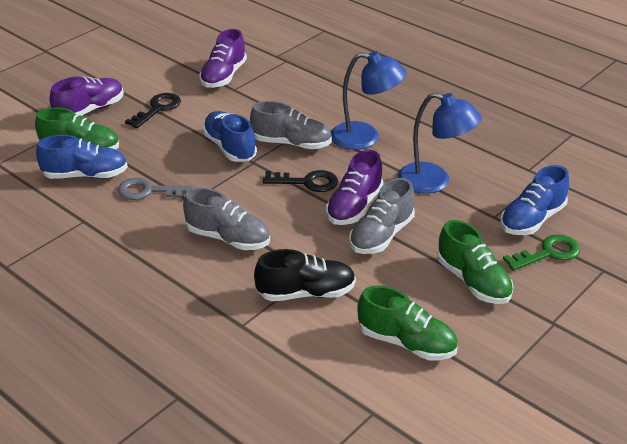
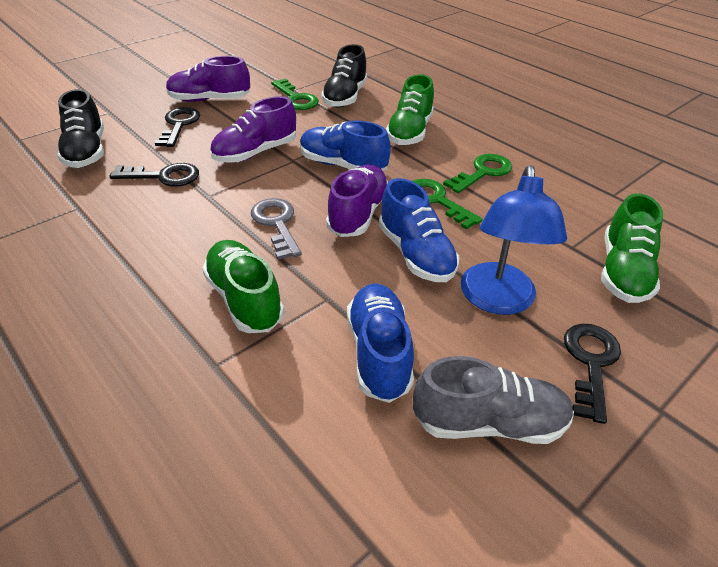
black key: [125,93,181,128] [263,170,338,192] = 2 -> [110,163,199,187] [155,107,200,147] [564,324,621,424] = 3
black shoe: [254,249,356,301] = 1 -> [57,89,104,168] [321,44,367,108] = 2
blue lamp: [331,51,407,150] [397,93,482,194] = 2 -> [461,165,567,315] = 1
green key: [503,235,580,271] = 1 -> [271,78,319,110] [413,179,482,230] [443,154,512,193] = 3
grey shoe: [183,188,270,250] [250,101,332,149] [349,178,415,254] = 3 -> [413,356,574,444] = 1

